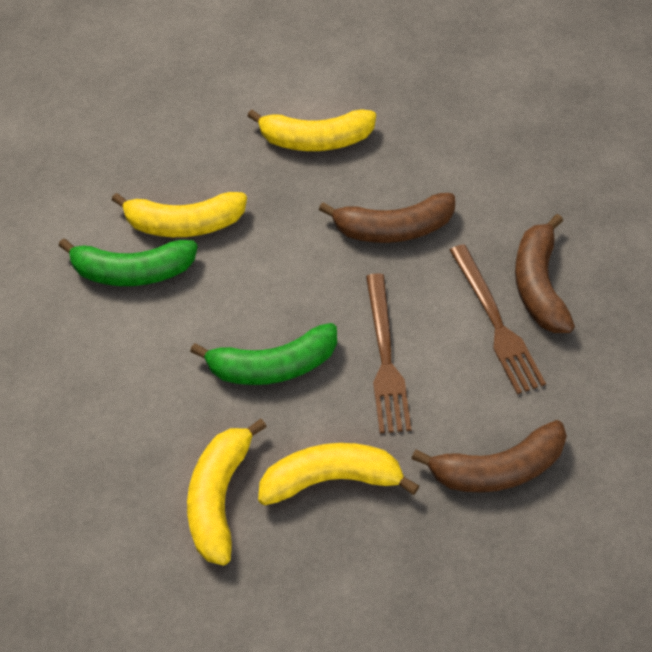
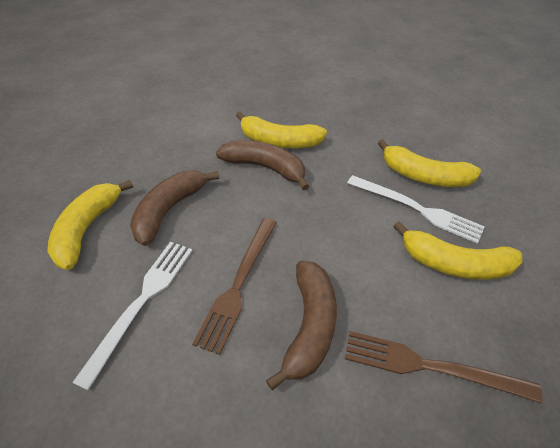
green banana: [59,238,198,286] [190,323,337,385] = 2 -> none = 0
white fork: none = 0 -> [72,242,193,390] [347,175,485,244] = 2

